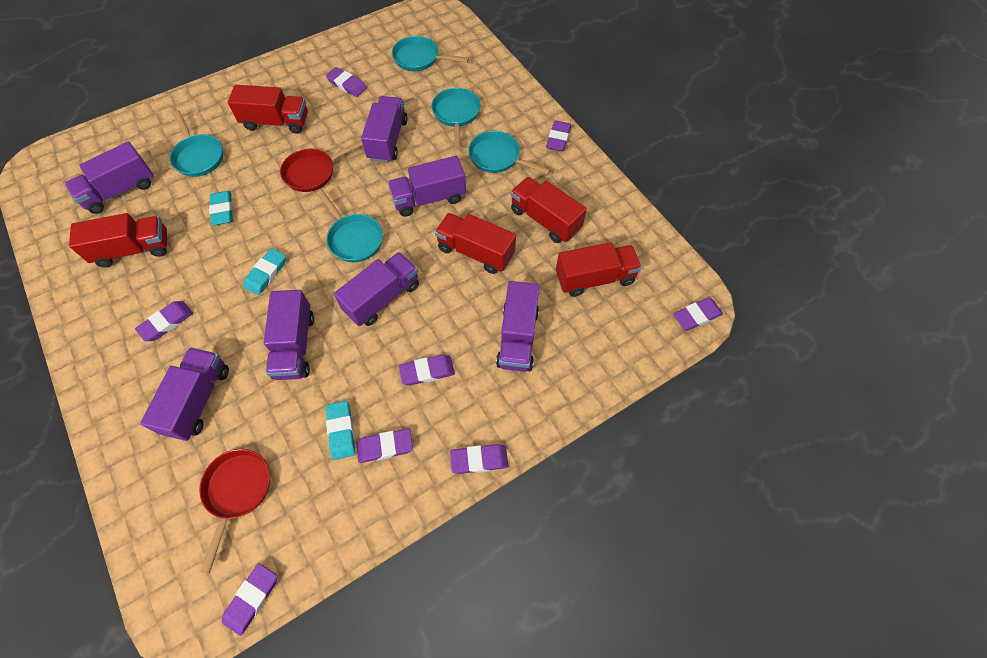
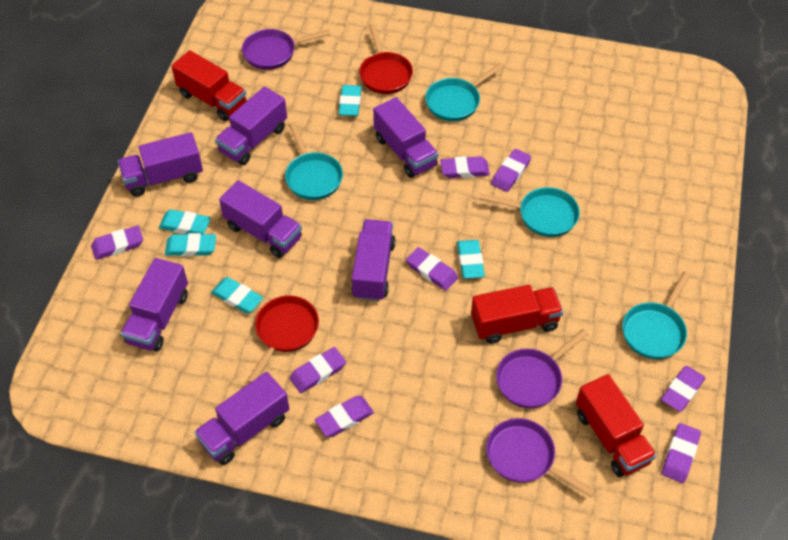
purple pan: none = 0 -> [242,29,330,70] [486,418,596,497] [496,329,588,408] = 3
red truck: [69,213,167,267] [228,85,308,134] [435,213,516,274] [511,177,587,243] [556,242,642,297] = 5 -> [171,50,247,121] [471,285,563,344] [576,374,657,477] = 3
turquoise eraser: [209,191,233,226] [244,248,286,295] [326,401,355,460] = 3 -> [159,210,211,234] [165,233,216,256] [211,277,263,313] [339,85,362,116] [457,240,485,279] = 5
turquoise pan: [170,110,223,177] [317,190,383,262] [392,36,469,71] [431,88,480,149] [468,131,551,174] = 5 -> [285,122,343,200] [425,63,504,121] [479,187,580,237] [622,272,691,359] = 4

